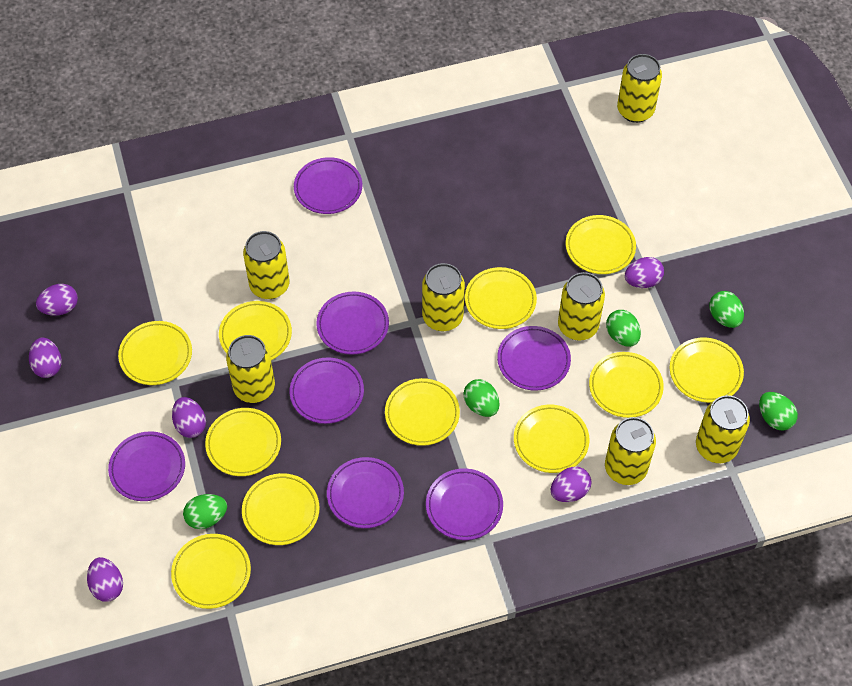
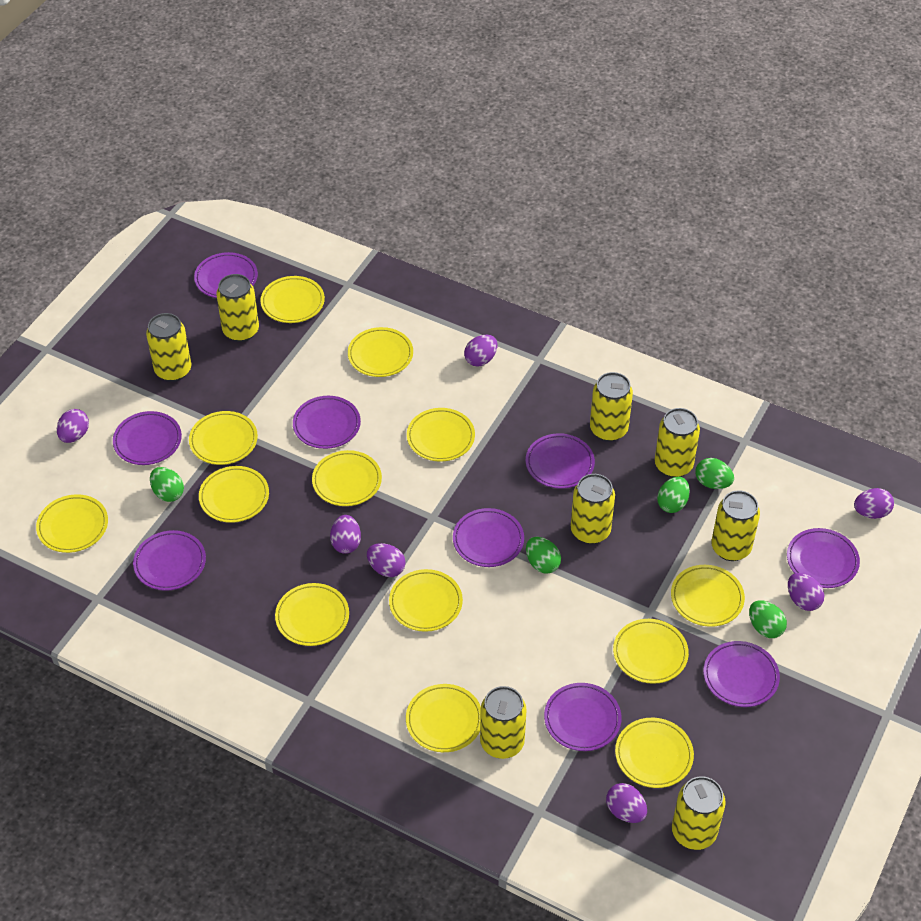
purple egg: [29,338,62,378] [36,284,78,316] [87,557,123,602] [172,397,206,438] [551,467,591,502] [625,257,664,288] = 6 -> [57,409,89,443] [330,515,361,554] [367,543,405,577] [464,335,497,367] [606,783,647,823] [788,573,824,611] [854,488,894,519] = 7
purple plate: [108,431,185,501] [290,358,364,424] [294,157,362,214] [316,291,389,355] [327,457,404,528] [426,468,503,540] [497,326,571,391] = 7 -> [113,411,182,465] [133,530,206,591] [194,252,258,298] [293,396,361,449] [453,508,524,567] [526,433,595,489] [544,683,622,751] [703,641,780,707] [787,528,860,588] = 9
yellow can: [226,335,275,403] [243,231,290,299] [422,263,465,331] [558,272,605,341] [605,417,656,485] [617,54,662,123] [696,395,750,463] = 7 -> [146,313,192,382] [216,274,259,342] [480,686,527,759] [571,474,615,544] [590,372,633,442] [655,408,700,478] [672,776,726,850] [711,490,760,561] = 8
yellow plate: [118,321,192,385] [171,534,251,609] [205,408,281,476] [219,301,292,360] [242,473,320,545] [385,378,460,446] [465,267,537,329] [514,405,590,473] [566,215,636,274] [589,352,664,418] [670,338,744,403] = 11 -> [36,494,108,553] [189,411,258,465] [199,466,269,523] [260,276,325,323] [275,583,349,646] [312,450,382,506] [348,327,413,377] [389,569,463,632] [406,684,481,752] [407,408,475,462] [613,619,689,684] [615,718,694,788] [671,565,745,627] = 13

